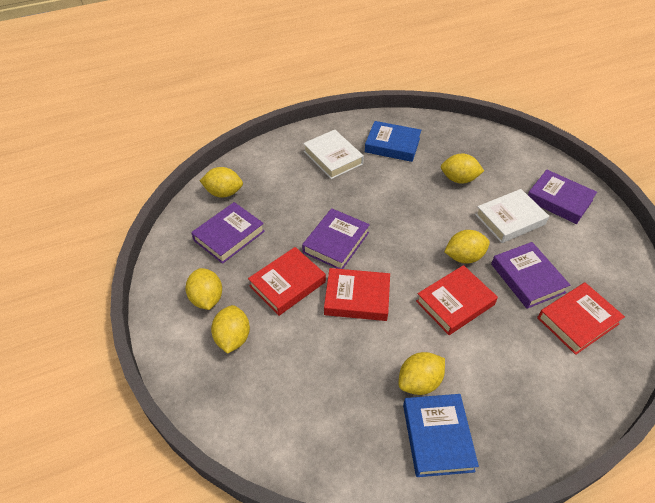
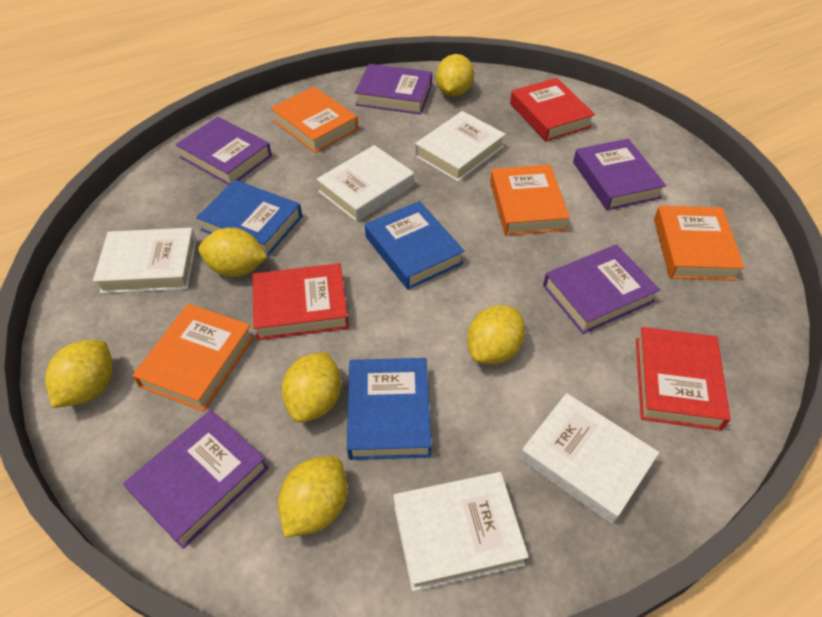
blue book: [365,121,421,162] [403,394,479,477] = 2 -> [196,180,302,256] [347,358,432,460] [365,201,465,290] = 3
orange book: none = 0 -> [132,304,254,412] [271,87,358,153] [490,165,570,235] [654,206,745,281] = 4
purple book: [191,202,265,264] [302,208,370,269] [491,242,570,309] [528,170,597,224] = 4 -> [123,410,269,549] [175,117,272,185] [355,64,432,115] [543,244,660,334] [573,139,666,211] = 5
red book: [248,247,326,316] [324,268,390,321] [416,265,498,335] [537,283,625,355] = 4 -> [253,263,349,340] [510,78,595,141] [636,327,731,431] = 3
white book: [303,130,364,179] [475,189,549,243] = 2 -> [93,228,197,294] [316,145,414,222] [393,472,529,592] [415,111,506,182] [520,393,659,525] = 5

